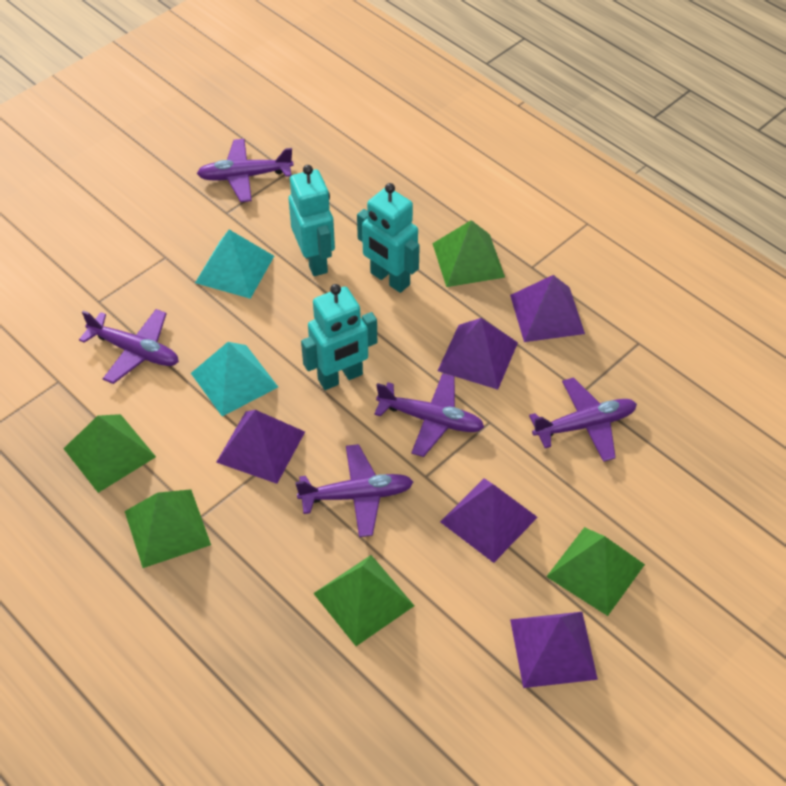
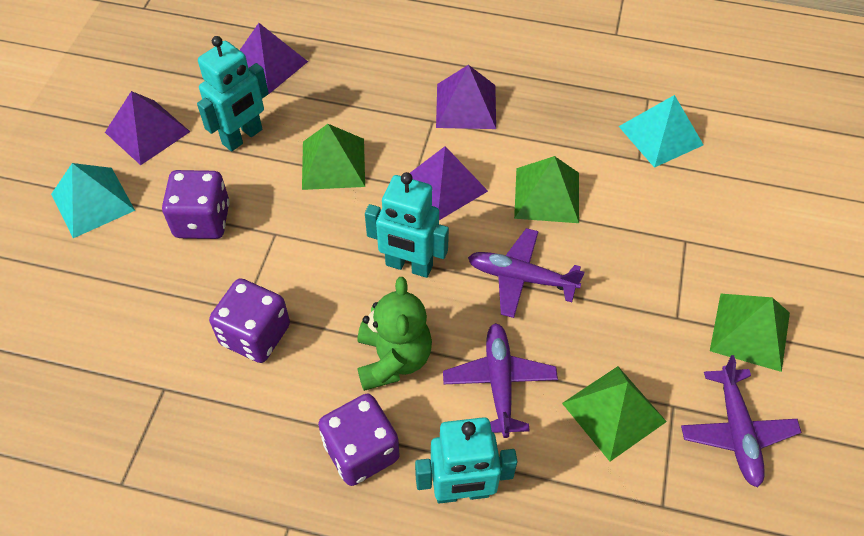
green pyramid: [63,414,156,493] [125,489,211,568] [313,555,414,646] [432,220,505,287] [546,527,645,616] = 5 -> [302,124,365,190] [514,156,579,223] [562,366,667,461] [710,294,790,372] = 4
green teddy bear: none = 0 -> [357,277,432,391] = 1
purple dice: none = 0 -> [162,170,230,239] [209,278,290,363] [318,393,400,486] = 3
purple plane: [79,309,179,384] [197,139,294,202] [295,444,413,537] [374,373,484,457] [529,378,637,462] = 5 -> [443,323,558,438] [468,228,585,318] [681,355,801,488] = 3
purple pyramid: [216,410,305,484] [438,318,518,390] [440,478,538,563] [510,275,585,342] [510,612,598,688] = 5 -> [105,91,190,165] [240,23,308,95] [410,146,488,220] [436,65,496,129] = 4

